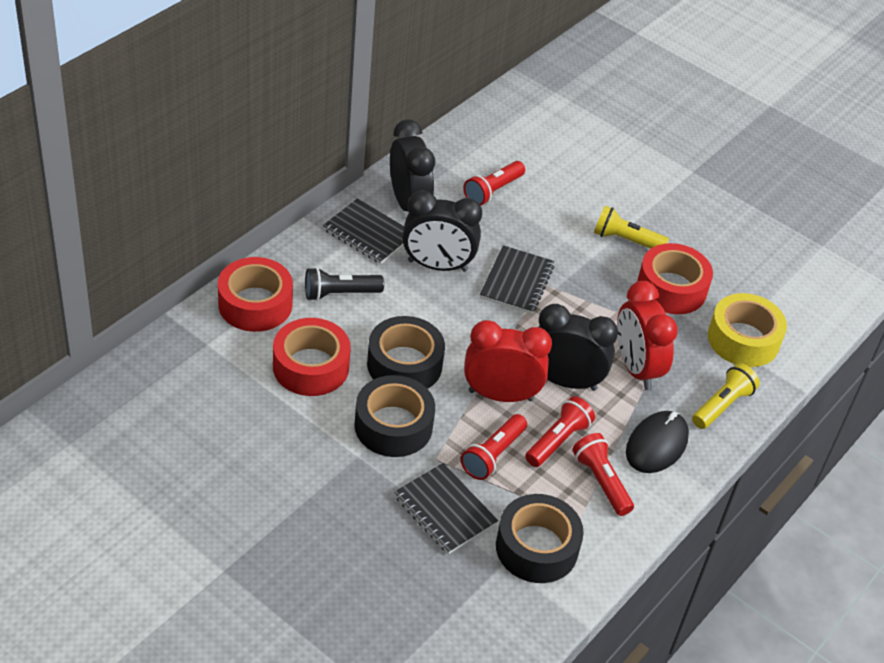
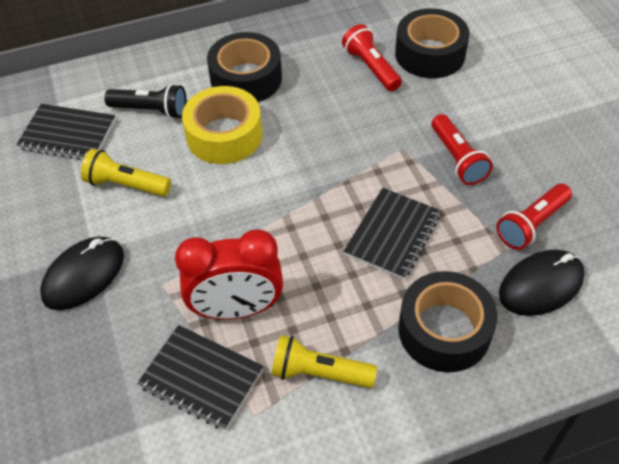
black clock: [390,119,435,212] [402,190,482,272] [539,304,618,391] = 3 -> none = 0
black mouse: [626,411,689,473] = 1 -> [40,237,124,310] [499,250,585,316] = 2
red clock: [464,320,552,402] [617,281,678,390] = 2 -> [175,230,283,320] = 1
red flashlight: [460,414,527,480] [463,161,525,206] [525,396,595,467] [572,433,634,516] = 4 -> [342,24,402,91] [431,114,493,185] [497,184,572,250] = 3
red tape: [218,257,293,332] [273,318,351,396] [637,243,713,314] = 3 -> none = 0

